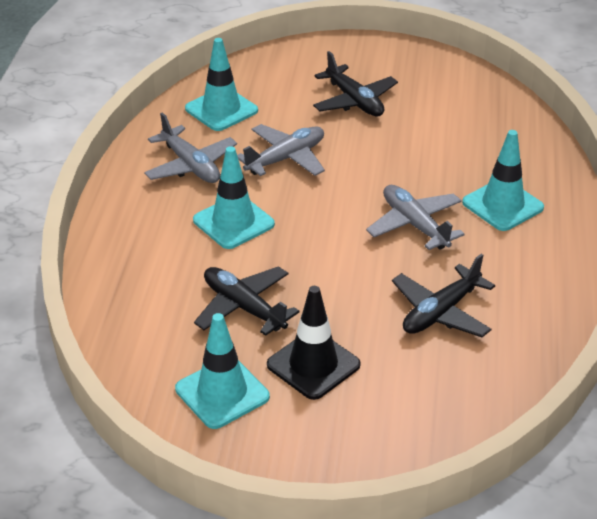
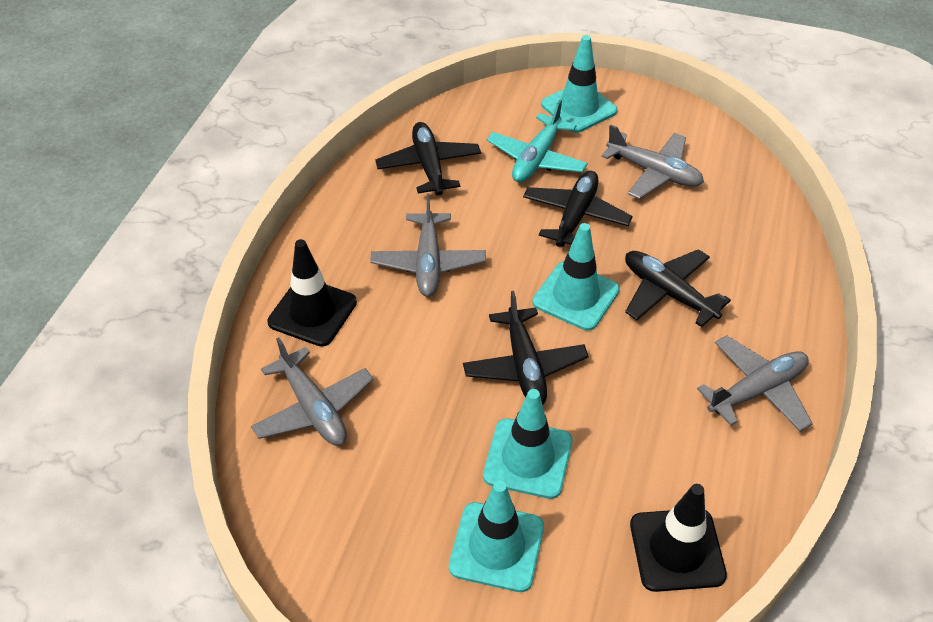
black plane: [194,266,299,336] [313,51,398,116] [392,254,495,337] = 3 -> [375,122,481,195] [463,291,589,405] [523,171,632,247] [625,249,731,327] = 4
black traffic cone: [267,286,361,400] = 1 -> [267,239,357,347] [630,484,727,592] = 2
grey plane: [144,112,237,183] [237,124,325,176] [366,185,465,250] = 3 -> [251,338,374,446] [370,194,486,297] [601,124,704,199] [697,335,813,432] = 4
turquoise plane: none = 0 -> [487,100,588,183] = 1

